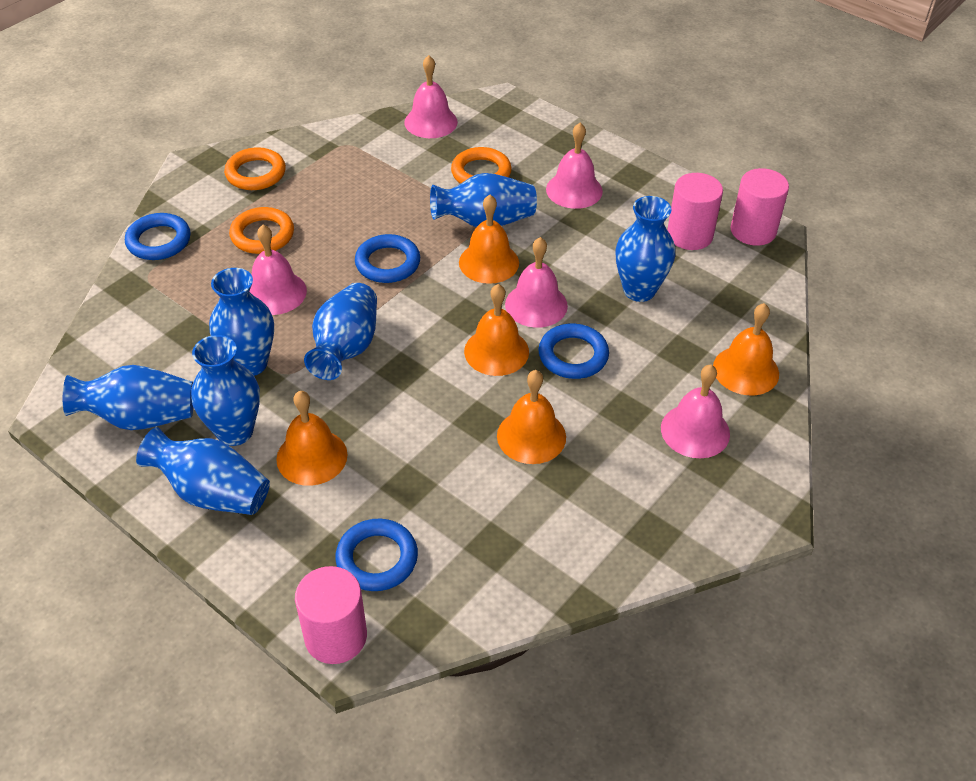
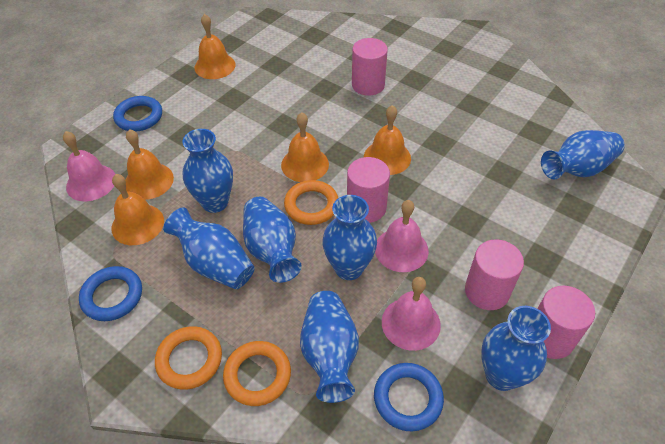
blue ring: [125,213,191,260] [335,519,418,591] [355,234,420,283] [538,324,609,379] = 4 -> [79,266,142,321] [113,96,162,131] [374,363,444,431] = 3
pink bell: [250,225,307,315] [404,55,458,138] [505,237,568,328] [546,123,603,209] [661,365,730,458] = 5 -> [63,131,115,201] [375,200,429,272] [382,277,441,351] = 3
pink cylinder: [295,566,367,664] [667,173,723,250] [731,168,789,246] = 3 -> [347,157,390,223] [352,38,388,96] [465,240,524,310] [537,286,595,359] = 4

